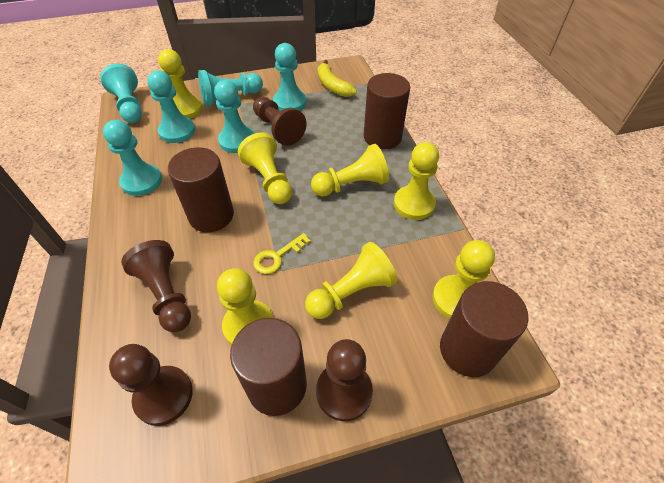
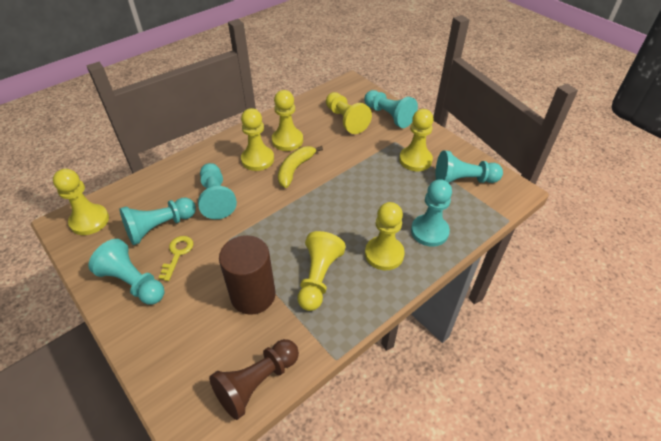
brown cylinder: [168,147,234,232] [230,318,307,416] [364,73,410,149] [440,281,529,377] = 4 -> [219,235,275,315] = 1
brown pawn: [109,344,193,426] [121,240,191,332] [253,97,307,146] [316,339,373,421] = 4 -> [209,339,299,420] = 1

